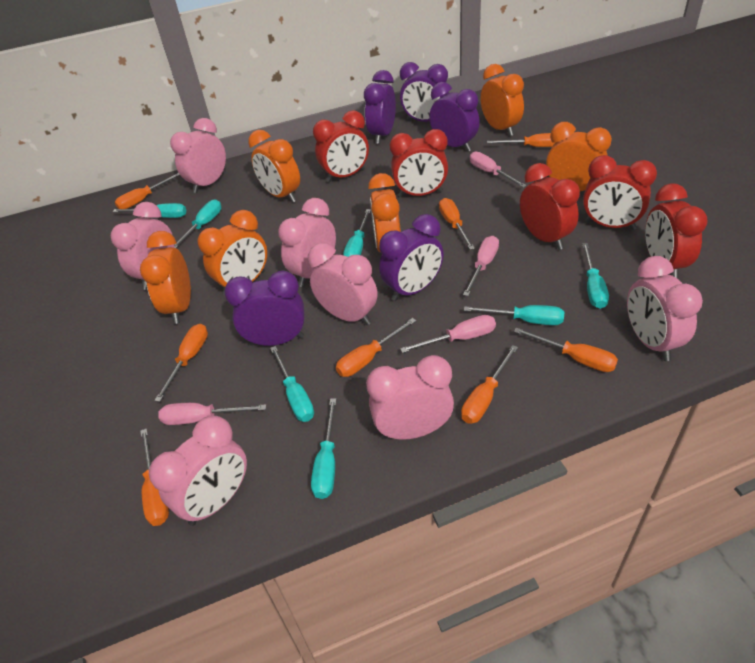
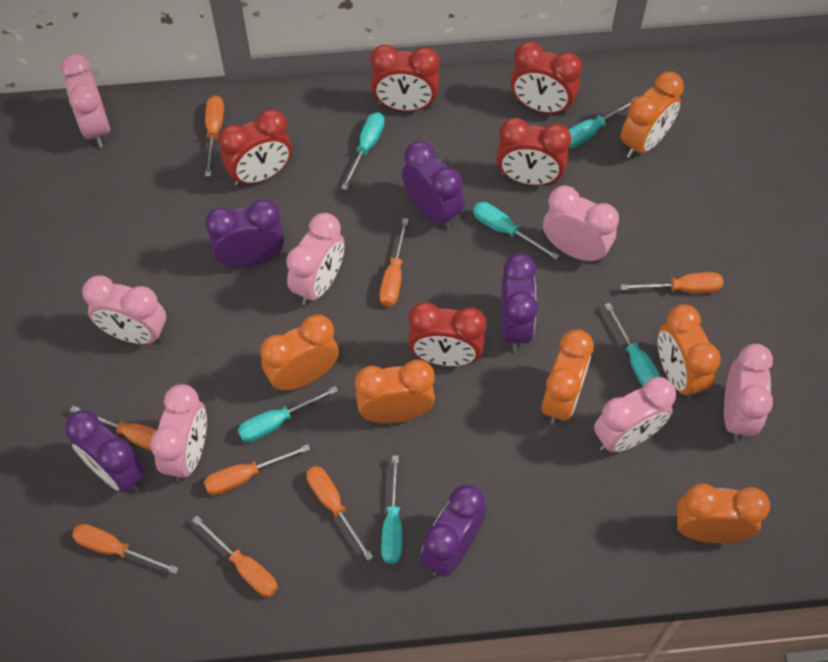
pink screwdriver: [158,403,266,425] [400,315,496,353] [463,236,499,296] [470,151,527,188] = 4 -> none = 0
turquoise screwdriver: [113,203,186,218] [174,199,221,248] [270,346,314,422] [311,398,336,499] [343,209,371,257] [464,305,564,325] [582,243,609,309] = 7 -> [238,386,338,442] [341,112,385,190] [381,455,402,564] [473,202,559,260] [569,97,637,148] [604,303,661,387] = 6

